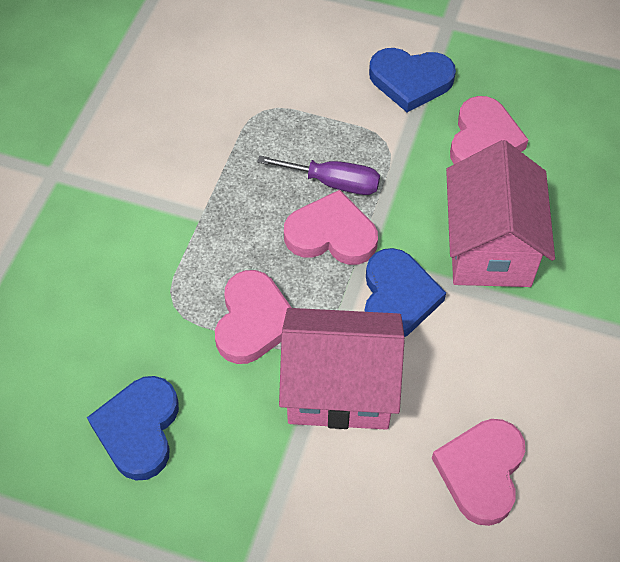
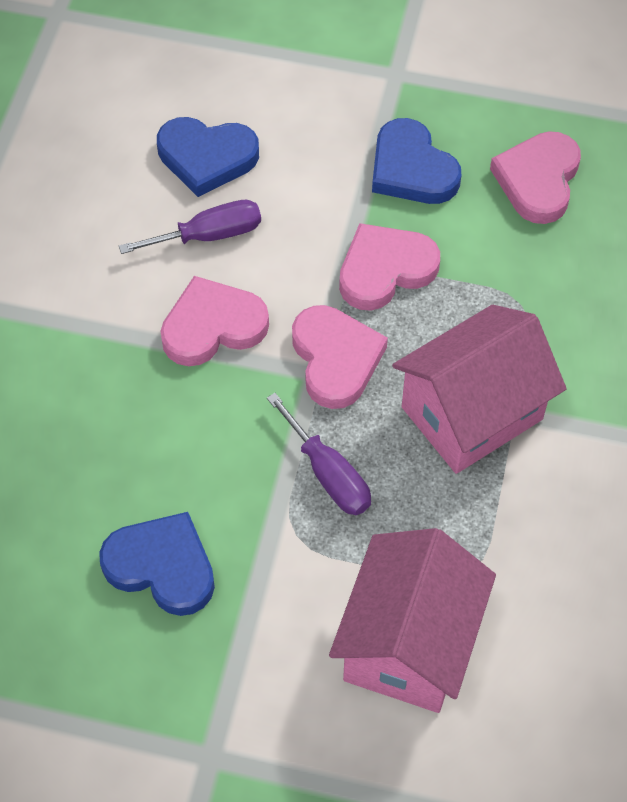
purple screwdriver: [257,155,380,195] = 1 -> [119,200,261,254] [267,393,371,515] = 2

